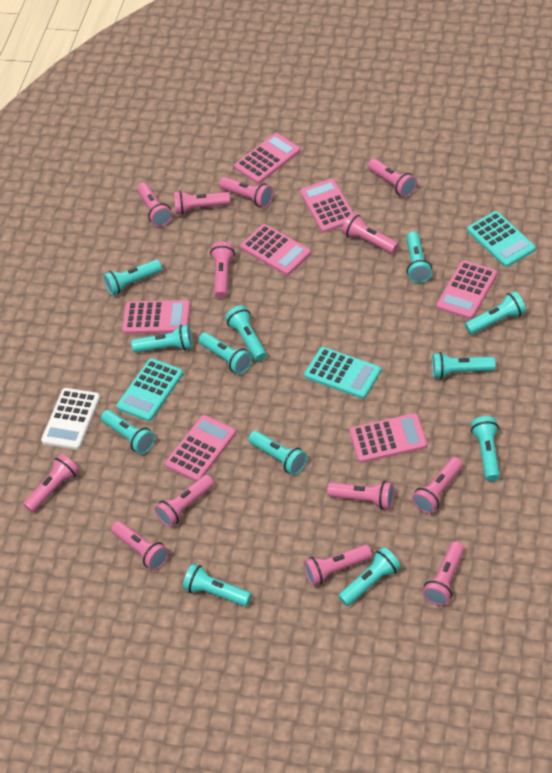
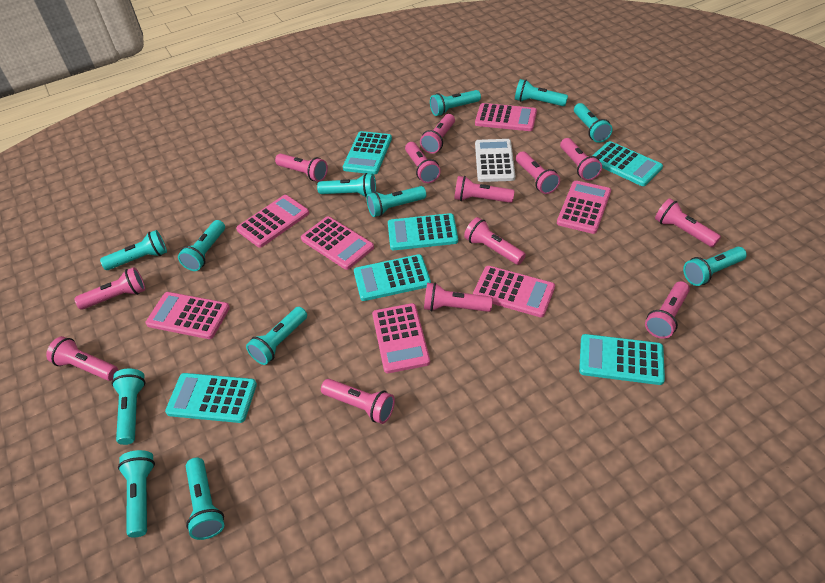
turquoise calculator: [117,358,183,421] [304,347,381,399] [467,211,536,267] = 3 -> [165,373,257,423] [343,131,392,174] [354,254,431,301] [388,213,458,250] [579,334,665,385] [592,141,663,186] = 6

